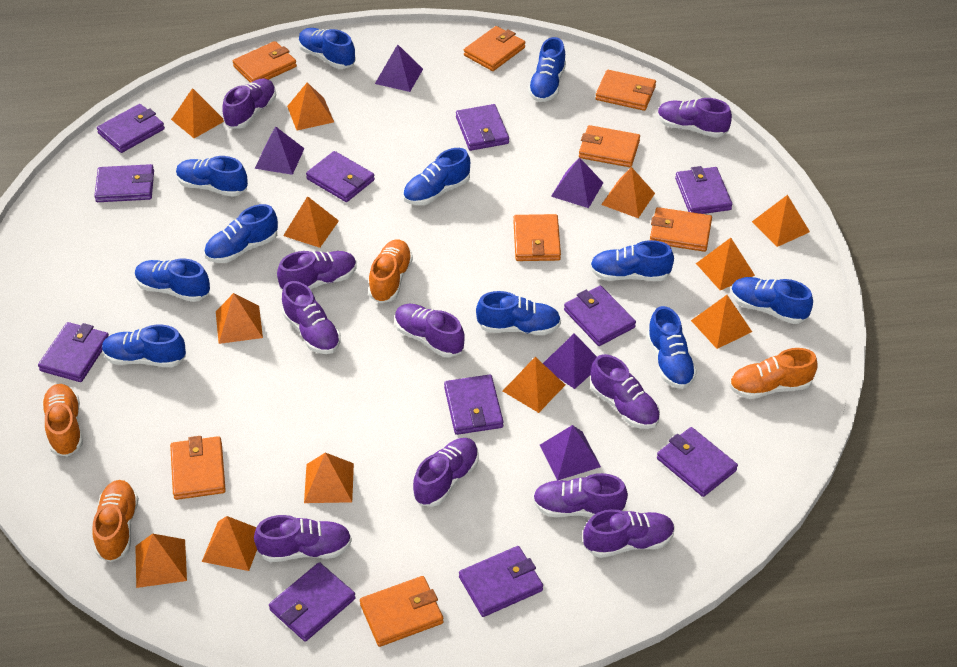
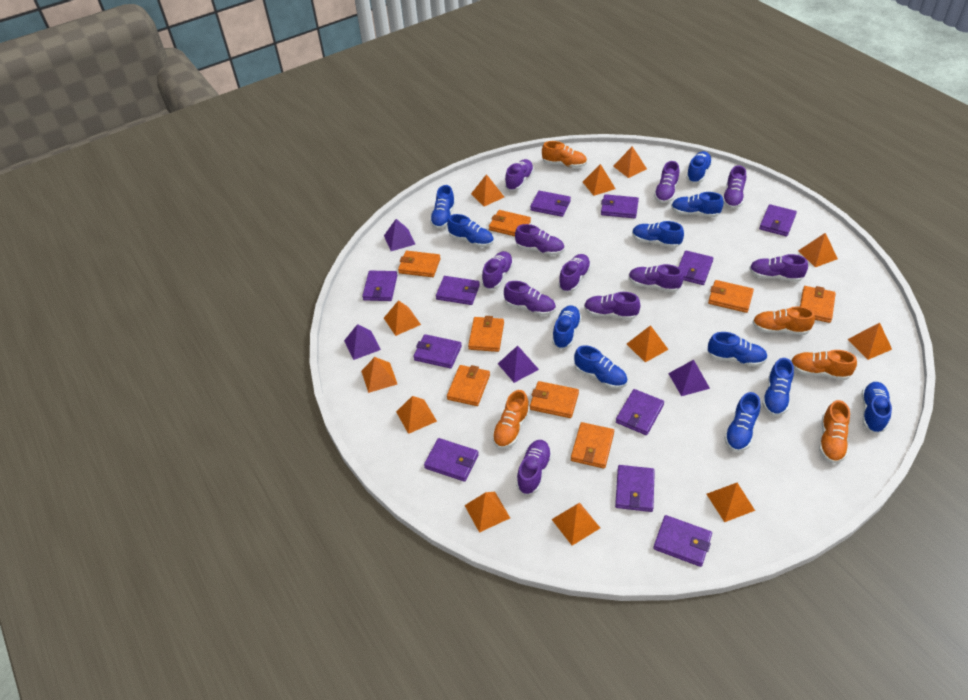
orange shoe: [41,384,83,456] [93,480,139,562] [368,239,413,303] [729,348,818,399] = 4 -> [492,390,530,449] [542,141,587,168] [753,306,815,335] [791,350,857,380] [819,400,850,463] = 5
purple pyramid: [255,126,305,175] [375,44,423,92] [540,425,601,480] [543,333,597,389] [551,157,603,208] = 5 -> [344,324,381,360] [384,219,416,251] [498,346,539,383] [668,360,710,396] = 4
purple shoe: [222,78,276,129] [254,515,352,562] [277,251,357,290] [282,281,341,354] [395,304,465,358] [413,438,479,507] [533,473,628,517] [583,509,675,558] [590,354,660,429] [658,98,732,137] = 10 -> [482,251,513,290] [504,281,556,316] [505,159,534,191] [515,224,564,255] [516,440,552,495] [558,254,591,292] [584,292,640,320] [629,264,683,292] [654,161,679,203] [723,165,746,209] [749,254,808,282] = 11

